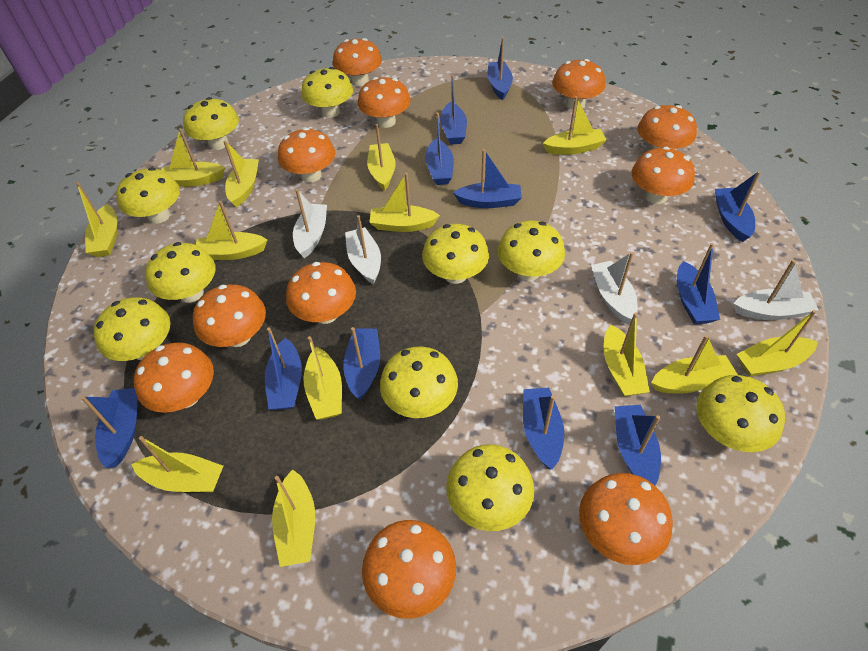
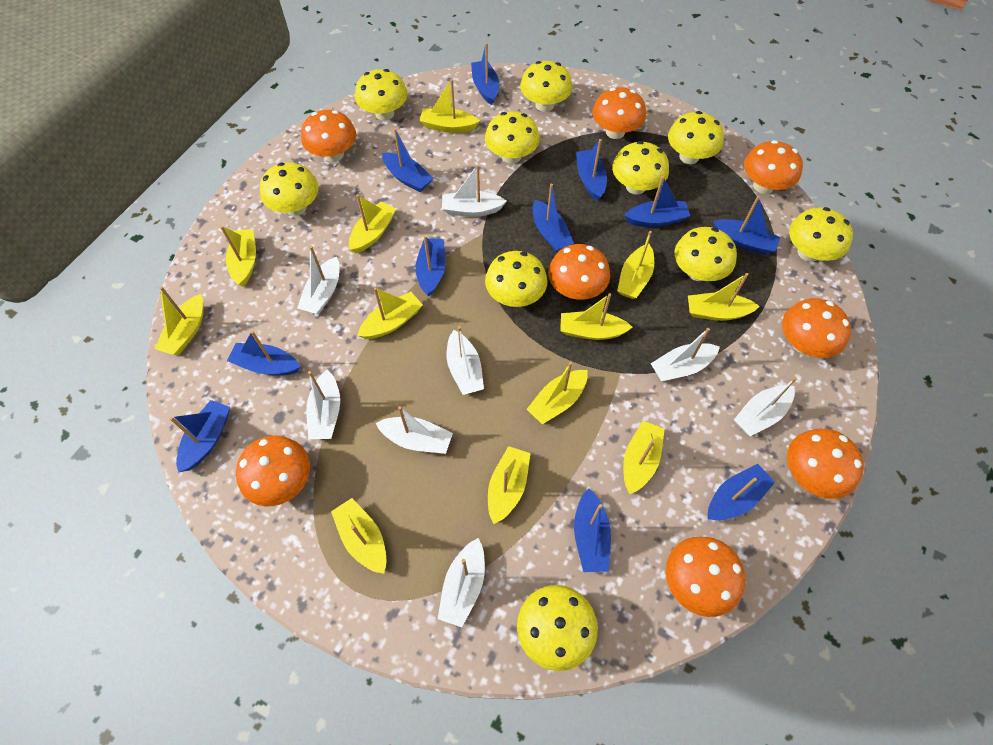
orange mushroom: [134,342,214,413] [193,284,266,347] [278,128,335,183] [286,262,356,324] [333,38,382,87] [358,77,411,128] [362,520,456,619] [552,59,605,109] [579,473,673,565] [632,147,695,204] [638,105,697,150] = 11 -> [236,436,310,507] [301,110,356,162] [548,244,610,300] [592,87,646,139] [666,537,745,617] [744,140,803,194] [782,298,851,358] [787,429,864,499] = 8
white boat: [293,189,327,258] [345,215,381,284] [591,252,638,324] [733,260,819,320] = 4 -> [297,246,340,315] [306,370,340,439] [376,406,453,454] [438,538,485,627] [442,165,507,217] [447,326,484,395] [651,328,720,382] [734,377,797,436] = 8
yellow boat: [76,182,117,257] [131,436,223,492] [161,128,225,187] [196,201,267,260] [223,141,259,208] [272,469,315,567] [304,336,342,419] [367,124,396,191] [369,173,440,232] [543,96,607,155] [604,312,650,396] [651,335,738,394] [737,310,818,377] = 13 -> [155,286,204,355] [220,226,256,287] [331,498,386,574] [349,194,396,253] [358,287,423,339] [419,79,480,133] [488,446,530,524] [527,362,588,424] [560,293,632,340] [617,231,654,299] [623,421,665,494] [688,273,760,321] = 12

